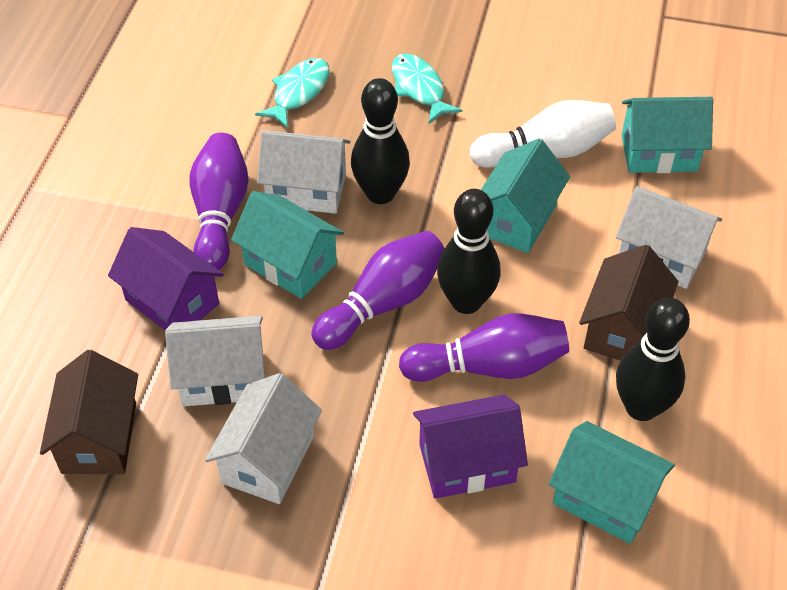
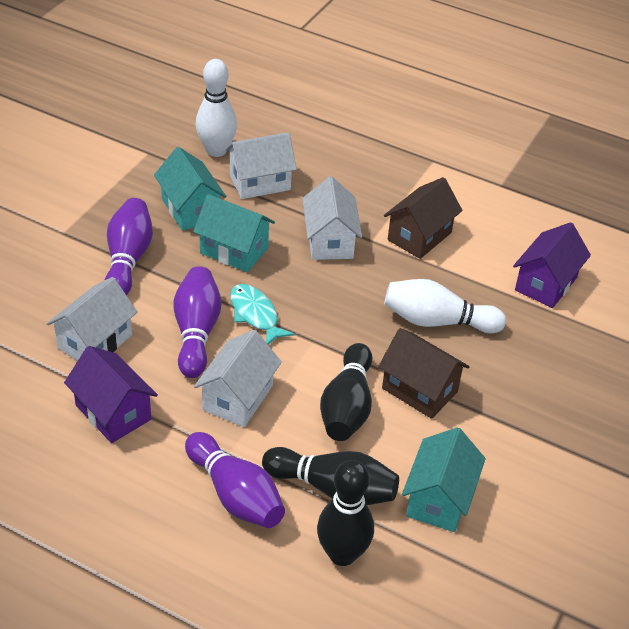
turquoise fish: [255,58,330,128] [392,54,462,124] = 2 -> [230,284,294,345] = 1
turquoise house: [231,191,344,299] [481,139,570,253] [549,421,675,544] [621,97,713,173] = 4 -> [154,147,227,231] [193,194,275,272] [402,427,486,532] = 3
white bowling pin: [470,100,616,168] = 1 -> [196,59,237,157] [384,279,506,334] = 2

